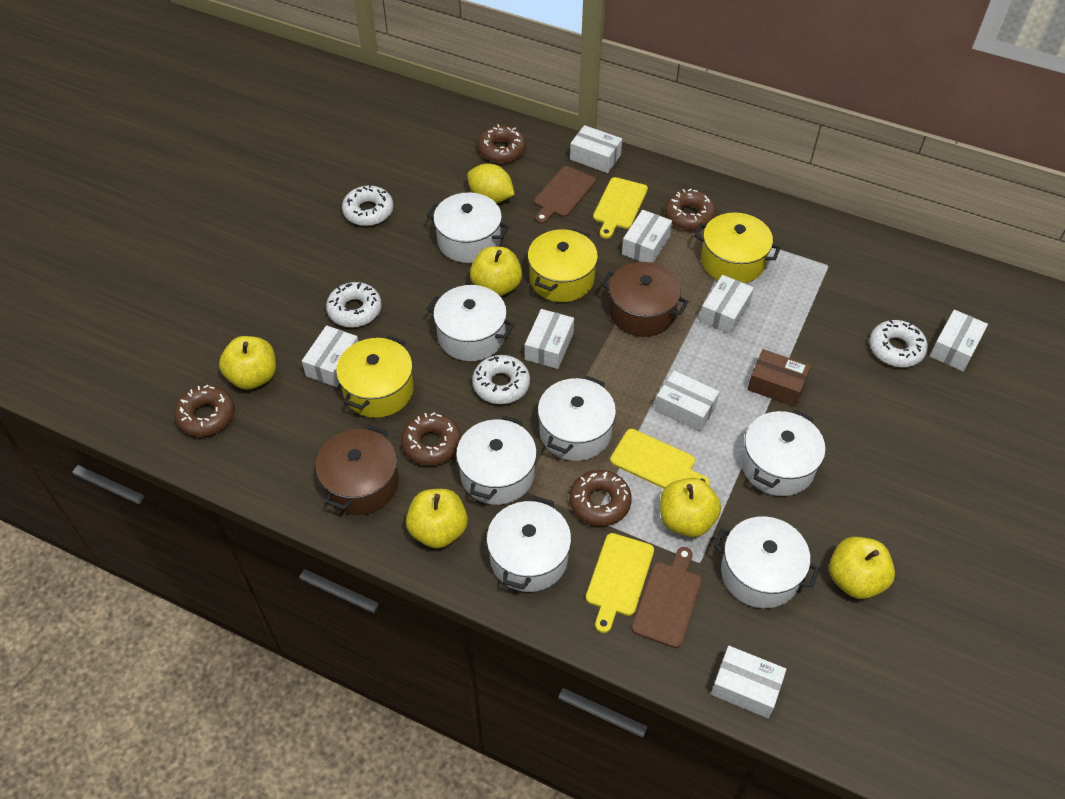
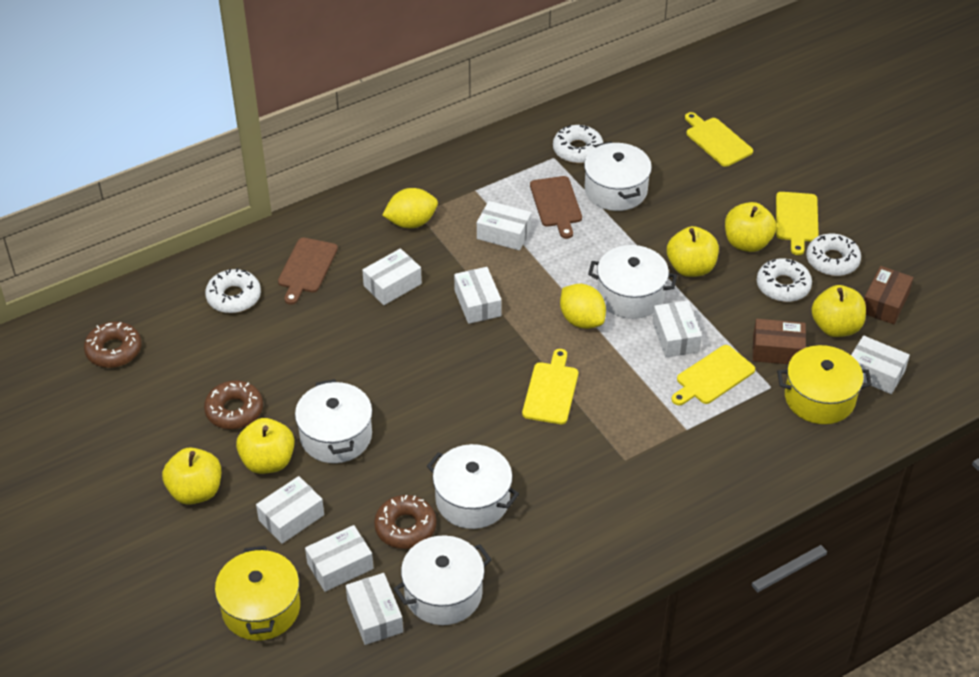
brown box: [747,349,811,407] = 1 -> [753,319,806,364] [864,266,914,324] = 2
brown donut: [174,385,235,437] [401,412,461,466] [477,124,526,163] [569,470,632,526] [665,189,716,231] = 5 -> [84,321,142,368] [204,380,263,429] [374,495,436,549] = 3
brown pot: [316,425,399,515] [601,262,689,337] = 2 -> none = 0
white pot: [427,192,509,263] [427,285,515,361] [456,415,537,505] [487,496,571,592] [538,376,616,461] [713,516,820,608] [741,410,826,496] = 7 -> [295,379,372,463] [393,535,492,625] [427,444,519,529] [584,142,652,211] [588,245,677,319] = 5
yellow cutting board: [586,533,654,633] [593,177,648,239] [610,429,710,488] = 3 -> [522,349,578,424] [671,345,755,406] [685,112,753,167] [776,192,819,255] = 4
yellow lemon: [467,163,515,203] = 1 -> [382,188,438,228] [560,284,606,329] = 2
yellow pot: [336,335,414,418] [528,229,598,302] [694,212,781,283] = 3 -> [215,546,300,641] [777,345,872,424] = 2

